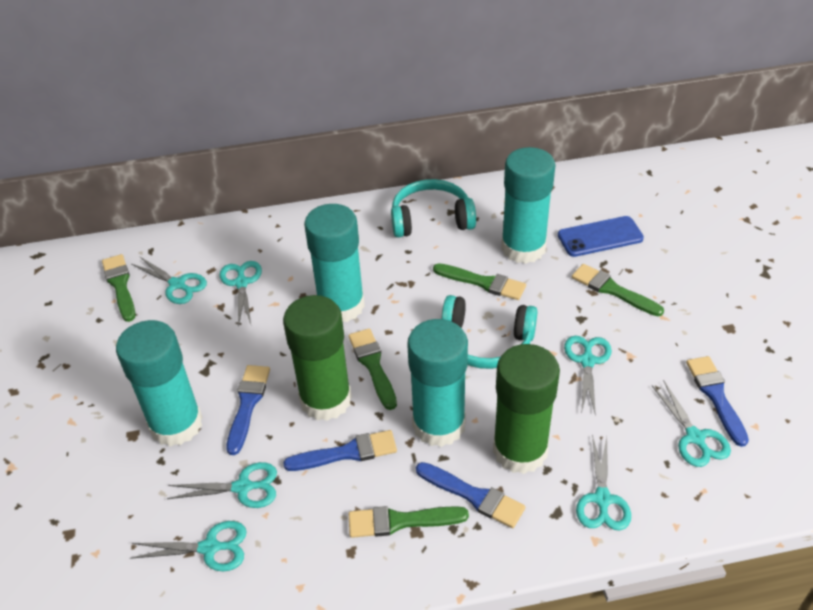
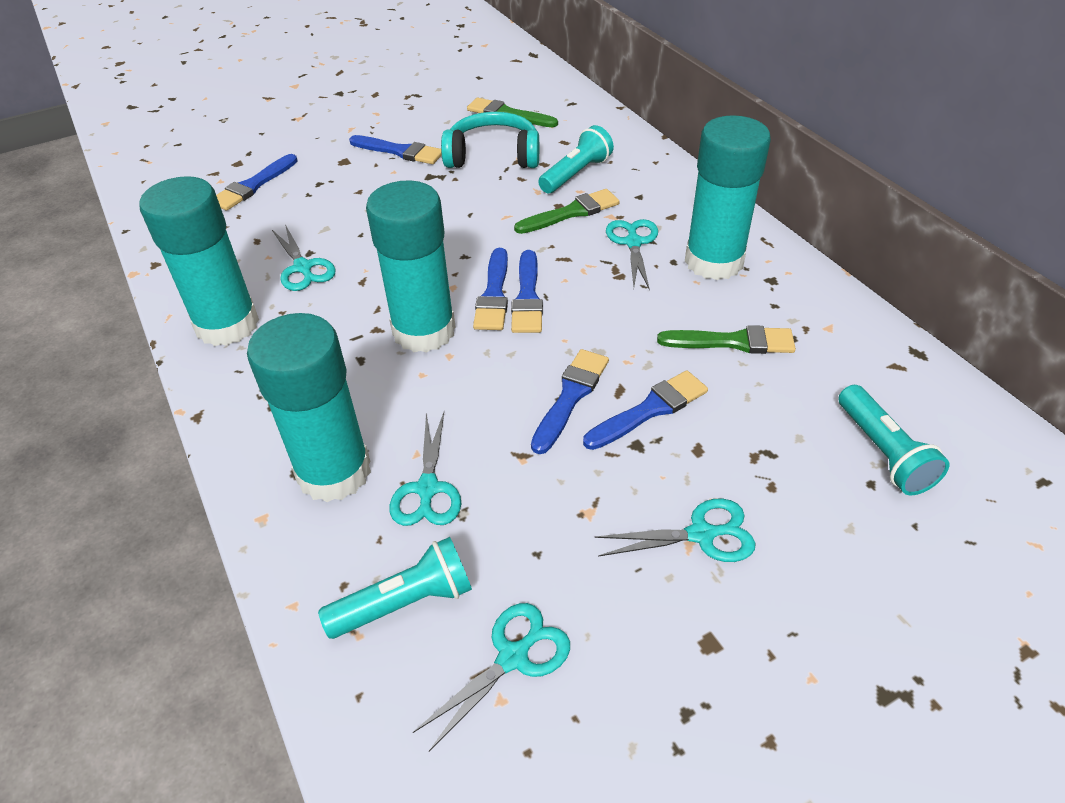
blue brush: [226,365,270,455] [283,430,397,471] [416,462,525,528] [686,356,749,447] = 4 -> [216,154,298,211] [349,135,442,164] [473,248,508,330] [511,250,543,333] [531,349,609,454] [583,370,708,450] = 6
blue phone: [558,216,644,257] = 1 -> none = 0
green brush: [102,254,136,322] [348,506,469,538] [349,328,397,410] [433,263,526,300] [572,264,664,316] = 5 -> [467,98,558,127] [514,189,620,234] [657,325,796,354] = 3
green glue stick: [283,295,352,421] [493,344,560,474] = 2 -> none = 0
turquoise flashlight: none = 0 -> [318,537,472,639] [538,125,614,193] [838,385,950,495] = 3
turquoise headphones: [391,179,476,238] [441,295,537,369] = 2 -> [441,112,539,168] = 1
turquoise scissors: [130,521,247,571] [131,256,207,304] [167,462,277,508] [220,261,262,327] [564,336,612,415] [576,434,631,531] [651,381,731,467] = 7 -> [272,224,336,291] [389,412,461,526] [413,603,570,751] [594,498,756,562] [606,219,658,290] = 5

